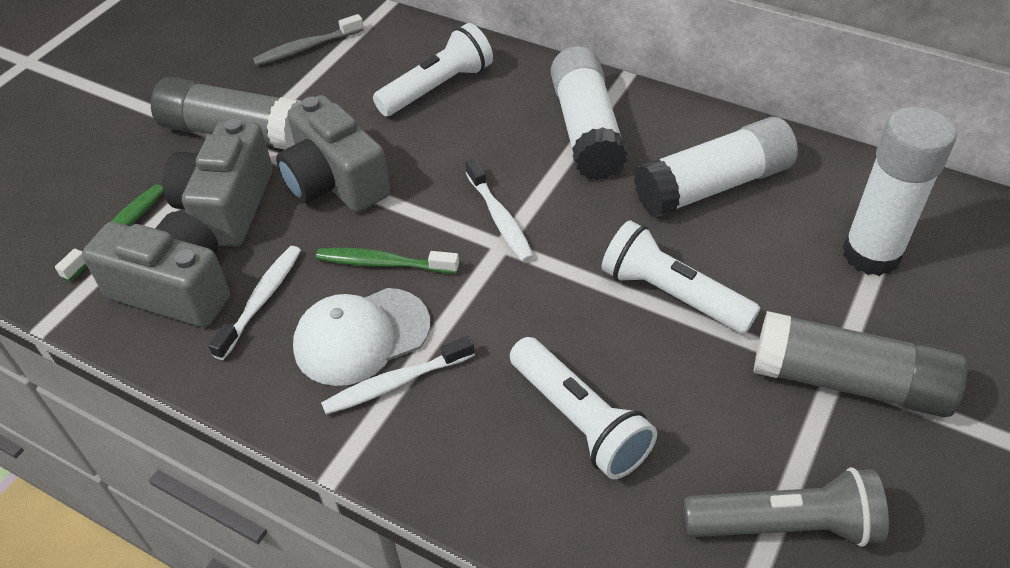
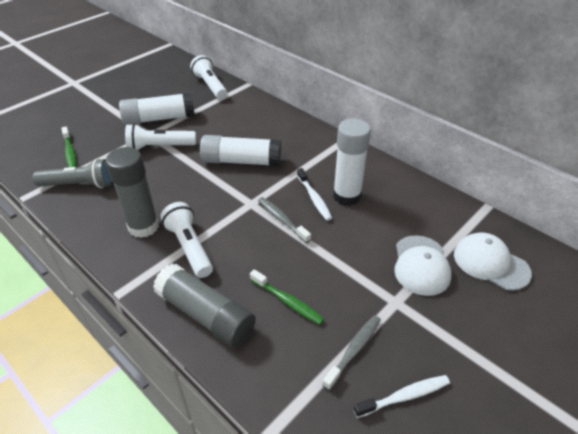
grey camera: [82,211,230,327] [163,119,273,247] [276,95,390,212] = 3 -> none = 0
grey toothbrush: [253,14,364,66] = 1 -> [258,197,311,243] [322,315,381,390] = 2
white cap: [293,288,430,386] = 1 -> [394,235,452,296] [454,233,532,291] = 2
white toothbrush: [208,246,301,360] [321,336,475,415] [465,159,534,262] = 3 -> [297,168,332,221] [354,375,450,418] = 2

